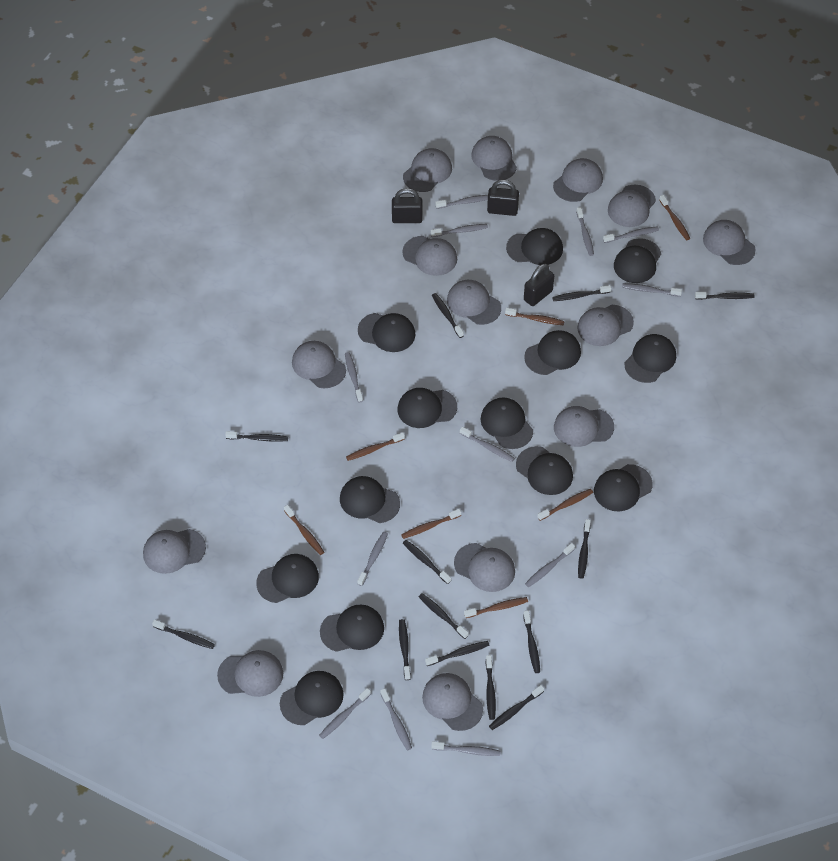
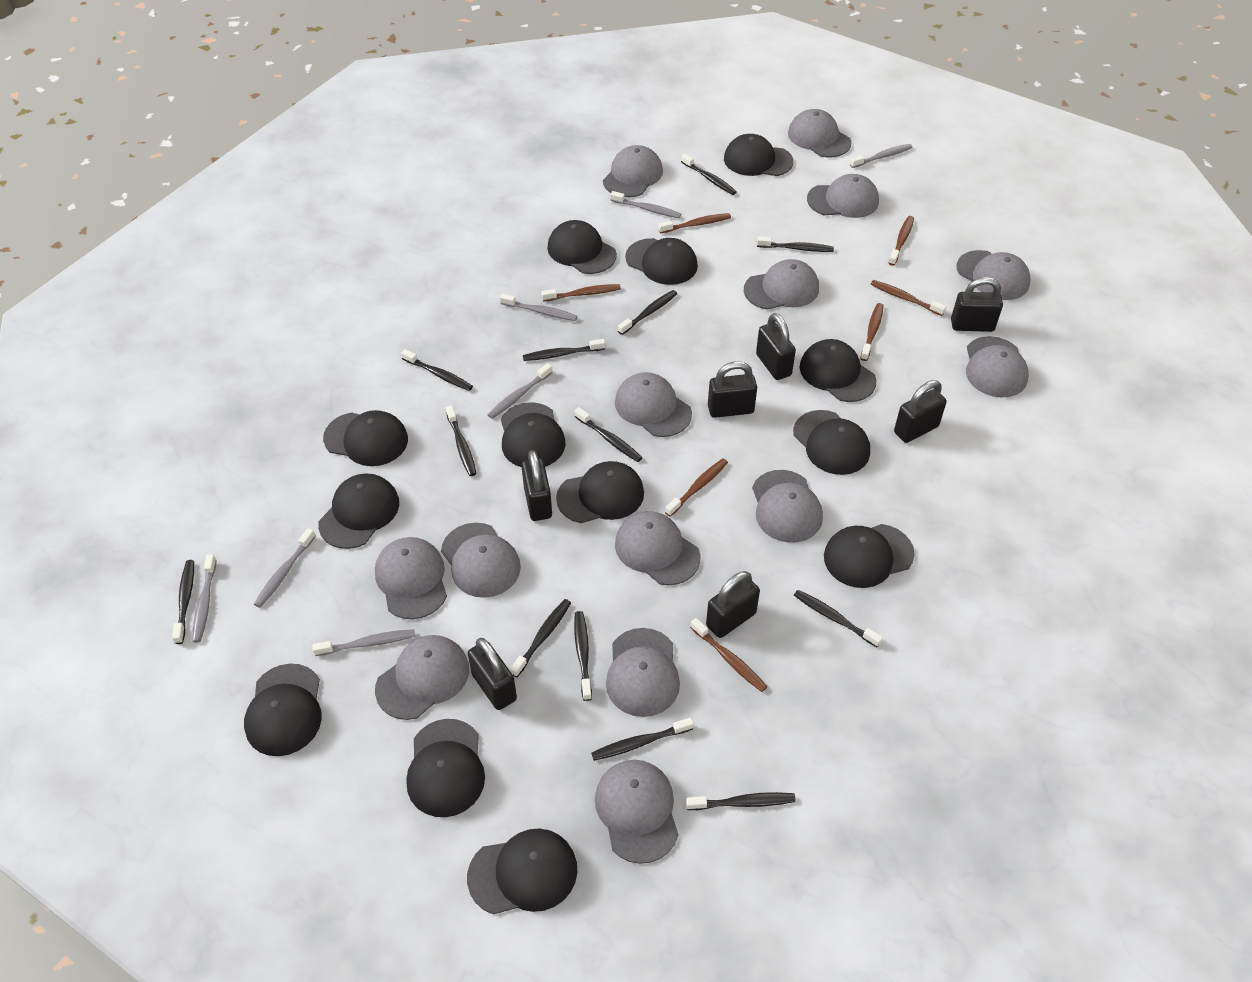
black padlock: [392,188,422,223] [487,180,519,216] [524,264,554,306] = 3 -> [468,638,517,710] [521,450,552,521] [706,571,760,638] [708,361,757,418] [756,313,796,380] [894,380,947,443] [951,277,1003,332] = 7
grey toothbrush: [319,688,371,739] [345,352,363,403] [357,532,388,586] [380,688,412,750] [431,224,488,237] [431,741,501,756] [435,195,488,209] [460,427,515,462] [525,543,575,587] [576,207,594,256] [603,226,659,243] [622,283,682,297] = 12 -> [192,554,217,643] [254,528,316,608] [312,629,415,656] [488,363,552,419] [500,294,577,321] [610,191,681,218] [850,144,912,168] = 7

